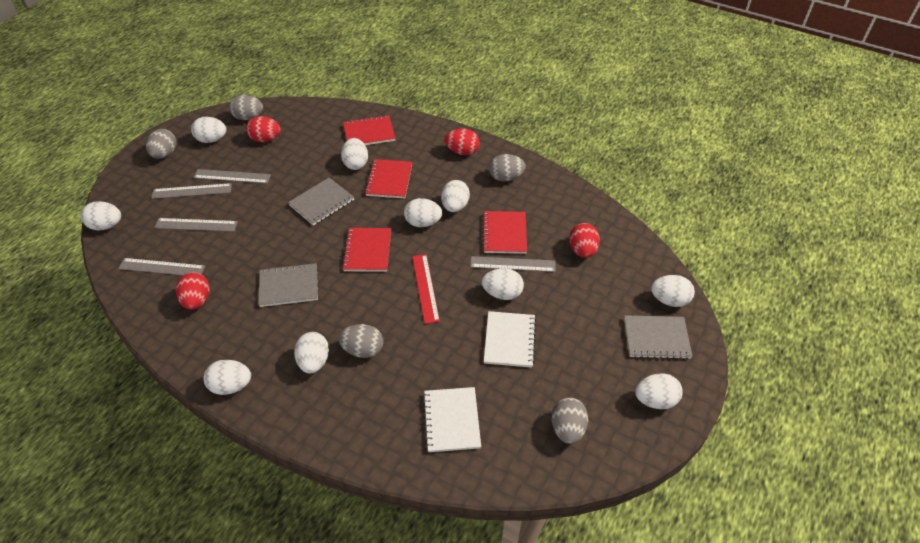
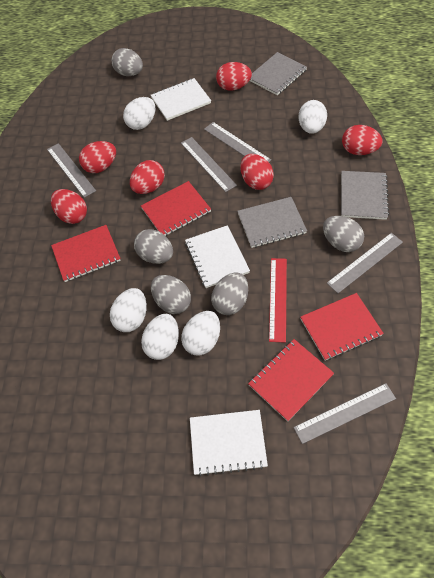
red egg: [176,272,210,310] [246,116,281,142] [445,128,480,155] [569,223,600,258] = 4 -> [51,189,87,224] [79,141,116,173] [130,160,165,194] [216,62,252,91] [241,154,274,190] [342,125,382,155] = 6
white egg: [81,201,121,230] [191,117,227,143] [204,360,251,395] [294,332,329,373] [341,138,368,170] [404,198,442,227] [441,180,470,212] [482,268,524,300] [635,374,683,409] [651,275,695,307] = 10 -> [110,288,147,332] [123,97,155,130] [141,314,179,360] [181,311,220,356] [298,100,327,134] = 5
white notebook: [423,387,481,452] [484,311,536,368] = 2 -> [151,78,211,121] [185,225,250,288] [190,410,268,476] = 3

